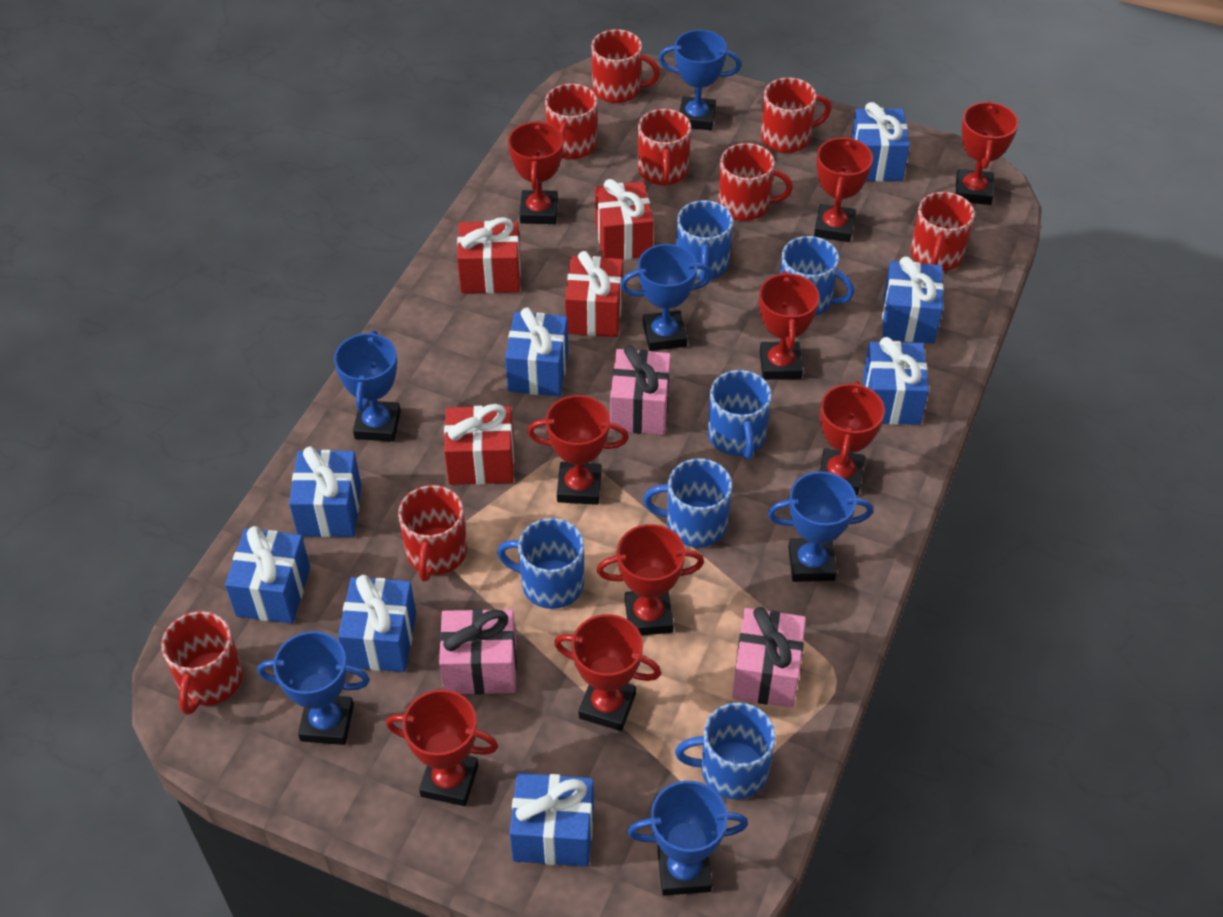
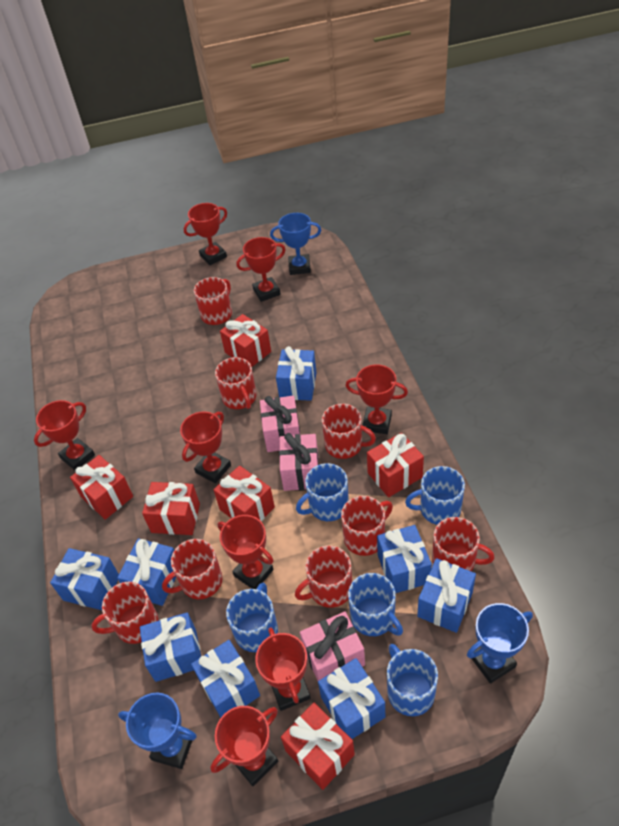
blue mug: [497,518,584,609] [643,458,732,547] [675,702,776,799] [676,200,733,281] [708,370,772,460] [780,236,854,316] = 6 -> [226,583,278,652] [296,463,349,521] [348,573,403,636] [387,644,438,716] [405,466,465,525] = 5
blue trophy: [257,631,370,745] [334,330,401,442] [620,244,713,351] [628,781,748,896] [659,30,741,130] [768,471,873,582] = 6 -> [118,692,197,769] [270,213,321,275] [467,603,533,684] = 3
red gift: [444,404,514,485] [457,217,521,293] [565,251,623,337] [595,179,654,260] = 4 -> [70,455,133,520] [142,482,200,535] [214,466,275,521] [220,314,271,367] [281,703,355,790] [367,433,424,497] = 6
red trophy: [386,690,498,806] [508,121,563,224] [527,395,629,505] [554,614,661,731] [597,524,704,636] [759,271,819,380] [814,137,873,242] [820,381,885,495] [956,101,1018,205] = 9 -> [34,400,95,470] [180,412,231,484] [184,203,227,265] [210,706,278,786] [217,515,274,589] [236,237,286,302] [255,627,311,711] [345,364,408,434] = 8

